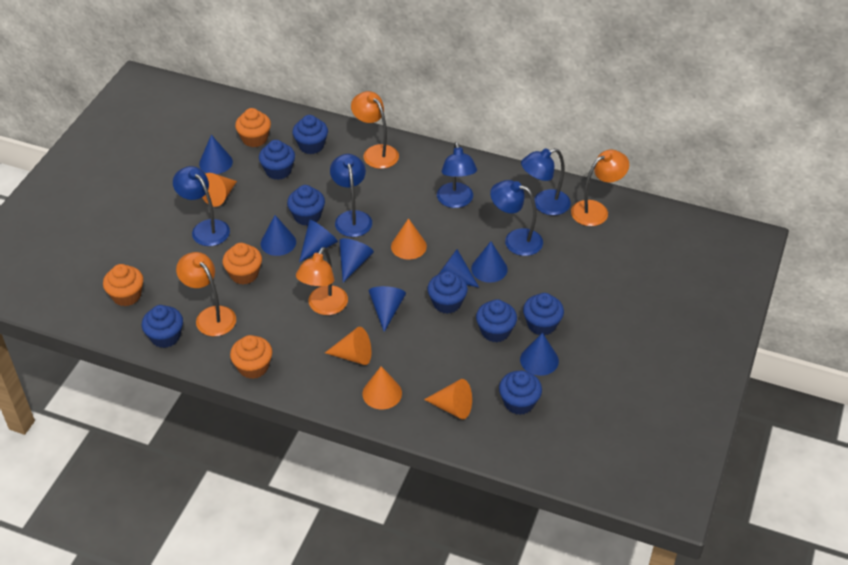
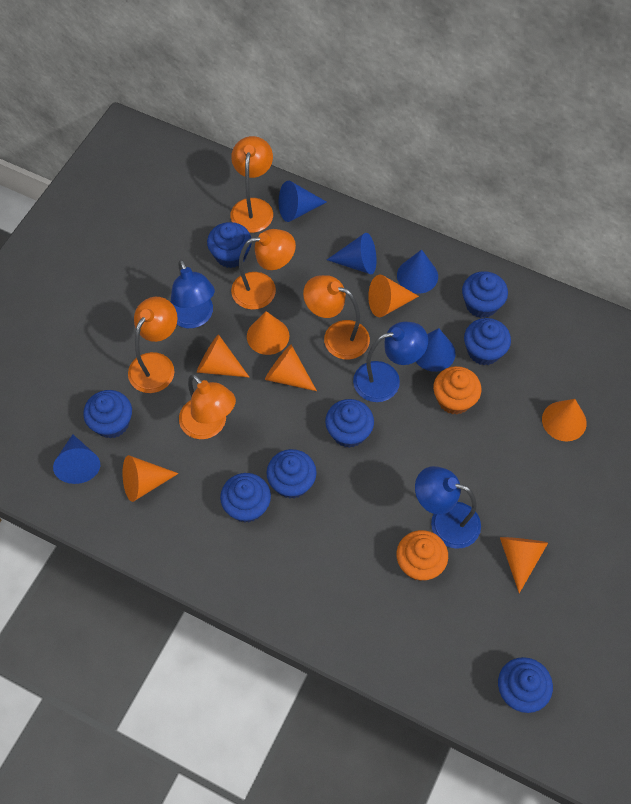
blue cone: [199,135,233,174] [261,215,296,256] [299,220,338,262] [339,238,374,283] [369,286,406,332] [439,249,479,288] [471,241,508,283] [520,333,559,376] = 8 -> [53,434,100,484] [279,181,326,222] [327,233,376,274] [397,249,438,294] [416,328,456,372] = 5
blue lamp: [173,166,230,246] [330,154,372,237] [437,142,477,208] [490,180,543,256] [521,148,571,215] = 5 -> [170,259,215,328] [353,322,428,402] [415,466,481,549] = 3
orange cone: [202,173,237,207] [325,327,372,365] [362,366,402,410] [391,218,427,260] [424,379,472,419] = 5 -> [123,455,179,502] [197,334,250,378] [247,311,289,355] [265,345,317,391] [368,275,419,317] [500,537,548,593] [542,399,587,441] = 7
orange cupcake: [103,264,143,306] [222,243,262,284] [230,335,272,379] [235,108,271,147] = 4 -> [396,530,448,581] [433,366,481,415] = 2
orange lamp: [176,252,236,336] [296,247,348,315] [351,91,399,169] [571,150,629,226] = 4 -> [128,297,178,393] [179,374,236,439] [230,136,273,233] [231,229,296,310] [303,275,370,360] = 5

